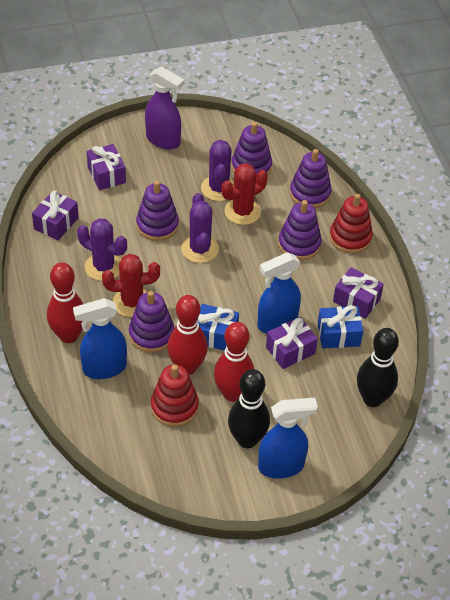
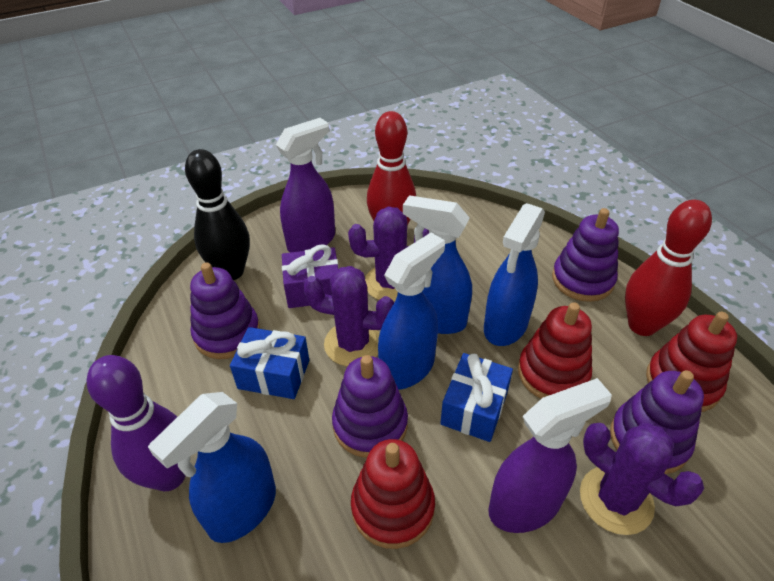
black bowling pin: [228,369,270,448] [357,328,399,407] = 2 -> [185,149,250,280] = 1
blue spray bottle: [73,298,127,379] [258,252,301,334] [258,398,318,479] = 3 -> [148,392,276,543] [378,233,445,390] [403,195,472,334] [484,203,545,346] = 4
purple bowling pin: none = 0 -> [87,355,186,491] = 1
purple gift: [32,190,79,240] [87,144,126,190] [266,317,318,369] [333,267,384,319] = 4 -> [282,244,339,308] = 1
purple spray bottle: [145,66,184,150] = 1 -> [276,118,335,253] [488,378,612,533] = 2
purple stacking toy: [129,291,175,352] [136,181,179,241] [231,122,272,176] [278,200,322,260] [290,149,332,208] = 5 -> [190,262,260,359] [332,355,408,458] [552,208,619,302] [610,370,704,474] = 4
red bowling pin: [47,262,83,343] [167,295,208,375] [214,322,254,402] = 3 -> [367,111,416,225] [625,200,712,336] = 2
red cactus: [102,254,160,317] [222,163,268,225] = 2 -> none = 0
red stacking toy: [151,365,199,427] [329,194,373,254] = 2 -> [351,439,435,549] [518,302,592,399] [646,312,737,412] = 3

